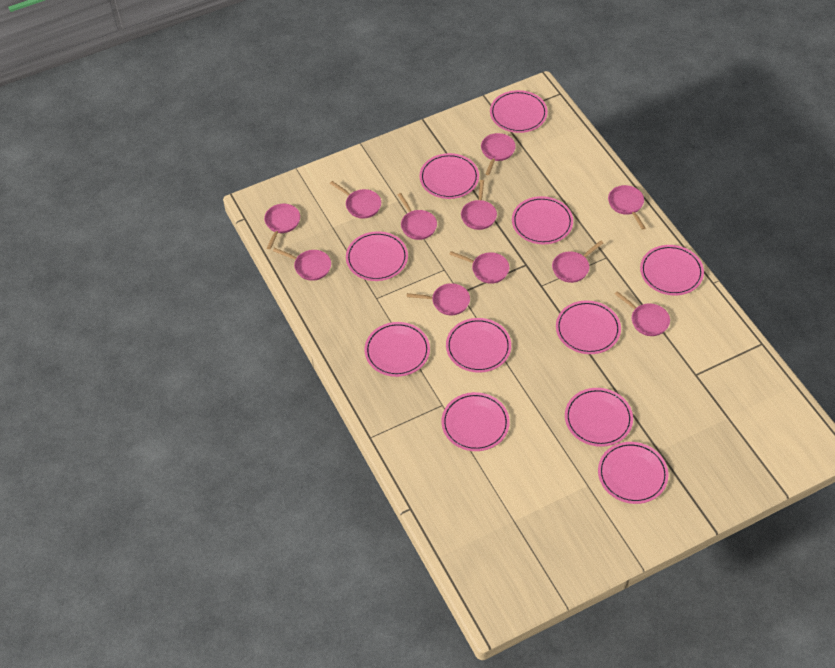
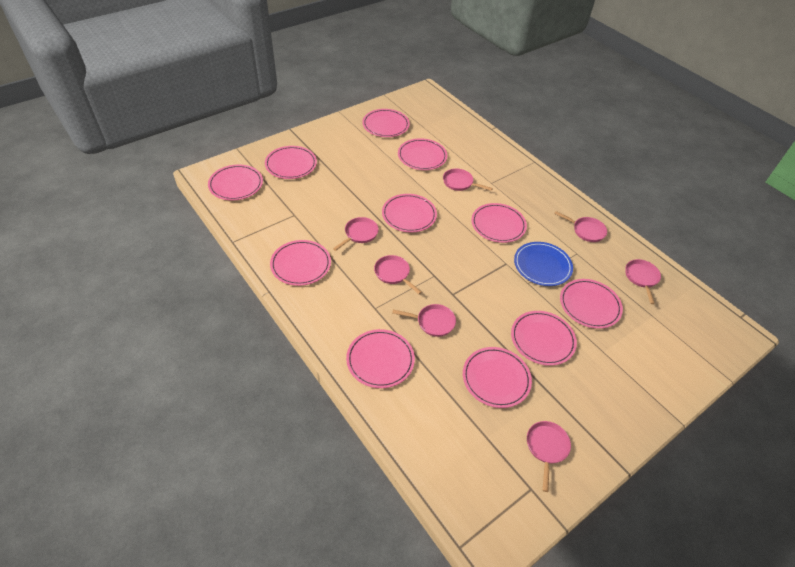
blue plate: none = 0 -> [514,242,573,286] = 1
pink pan: [264,204,300,249] [273,248,331,281] [330,181,381,218] [397,193,437,240] [407,283,470,315] [449,251,509,284] [461,180,497,230] [481,133,516,175] [552,240,603,283] [608,185,645,230] [615,291,670,336] = 11 -> [333,217,379,251] [374,255,422,294] [392,304,456,337] [443,168,493,191] [527,421,571,492] [554,211,607,242] [625,259,661,304] = 7

